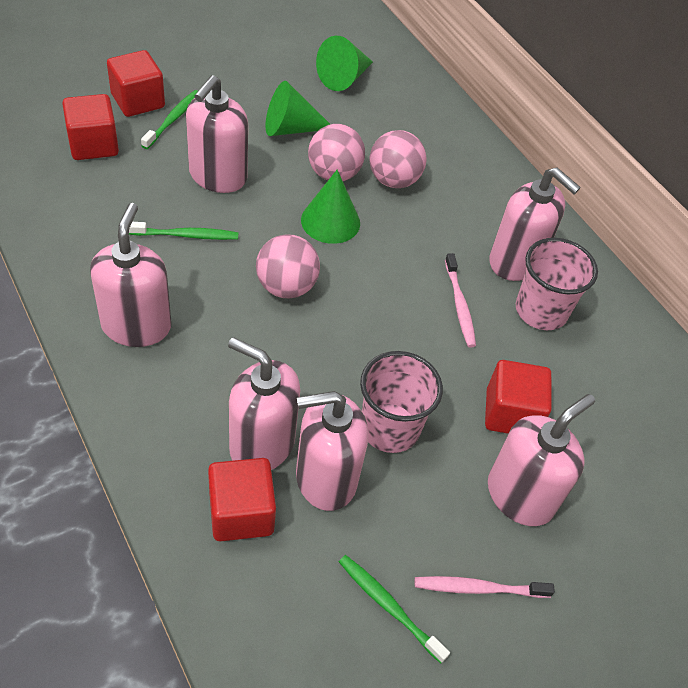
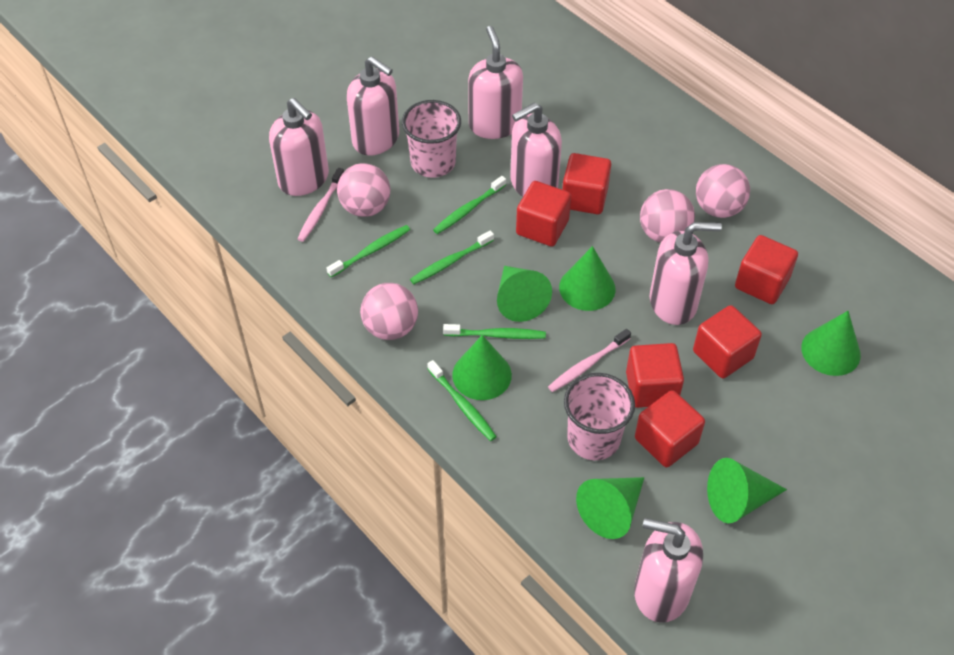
green cone: [265,81,330,136] [301,170,360,244] [316,36,373,91] = 3 -> [452,335,512,400] [497,266,552,322] [559,246,616,311] [576,477,644,539] [707,458,787,523] [801,311,861,376] = 6
green toothbrush: [129,222,238,240] [141,90,198,149] [339,555,450,663] = 3 -> [327,225,410,278] [410,230,494,284] [427,360,497,441] [433,176,506,234] [443,324,546,339] = 5
pink ball: [256,234,320,298] [308,124,365,181] [370,130,427,188] = 3 -> [337,163,391,217] [360,283,418,340] [640,189,695,243] [696,164,750,218] = 4
red cube: [62,94,119,160] [107,50,165,117] [208,458,276,541] [485,360,551,434] = 4 -> [516,181,571,247] [562,153,611,214] [626,343,684,408] [635,390,705,467] [693,305,762,378] [735,235,798,304] = 6

